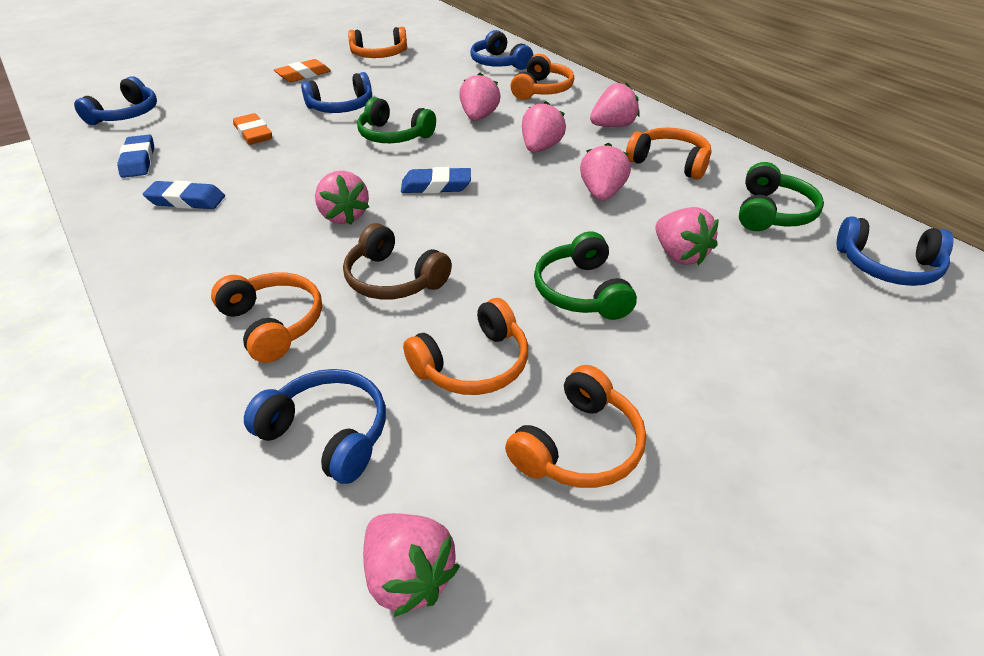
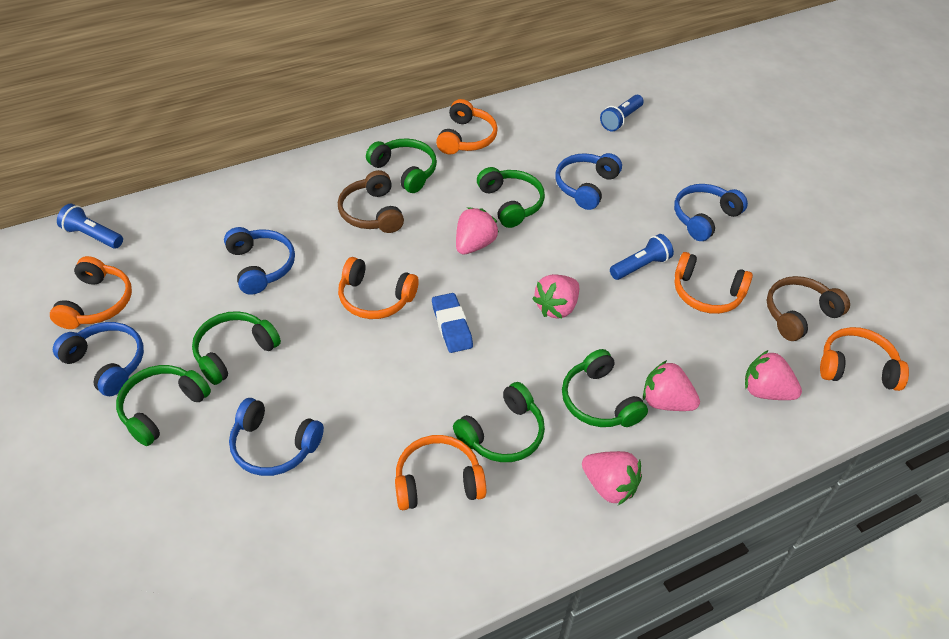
blue eraser: [117,134,154,178] [143,180,225,209] [401,167,471,194] = 3 -> [432,293,473,353] = 1
blue flashlight: none = 0 -> [57,204,123,248] [600,95,644,131] [610,234,674,280] = 3
brown headphones: [343,223,452,300] = 1 -> [338,170,404,233] [767,276,850,341] = 2
green headphones: [357,97,436,143] [534,232,637,320] [739,162,824,231] = 3 -> [116,365,211,446] [192,311,281,385] [366,138,437,193] [453,382,545,462] [477,167,545,228] [562,349,648,427] = 6
orange eraser: [233,113,272,145] [274,59,331,82] = 2 -> none = 0
pink strawberry: [315,171,369,225] [363,513,460,617] [459,73,501,121] [522,101,566,153] [580,142,631,201] [590,83,640,127] [655,207,719,265] = 7 -> [456,207,499,255] [532,274,579,319] [582,451,642,505] [643,360,700,411] [745,350,802,400] = 5

